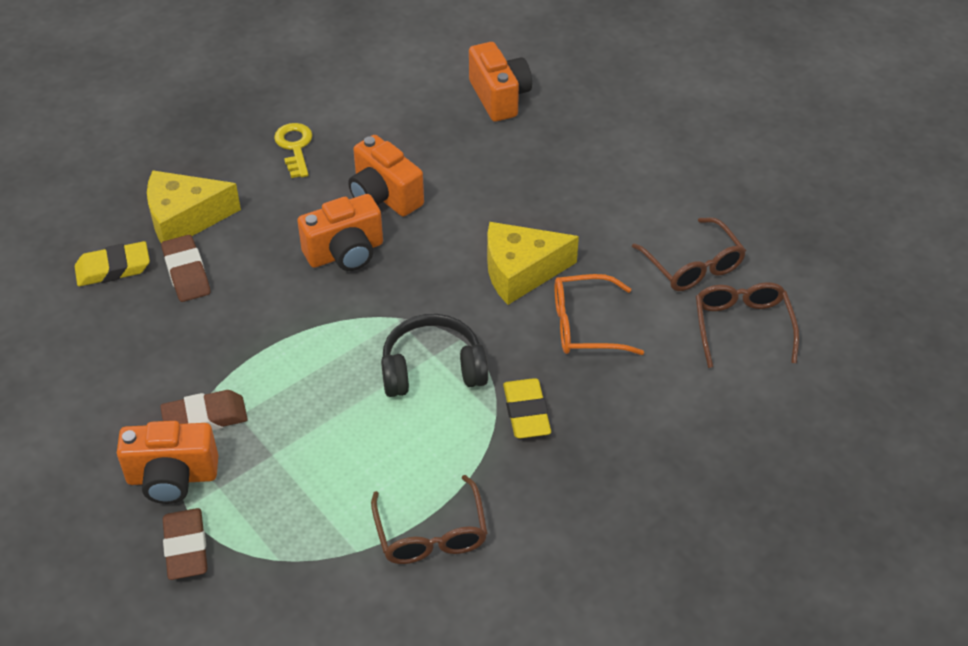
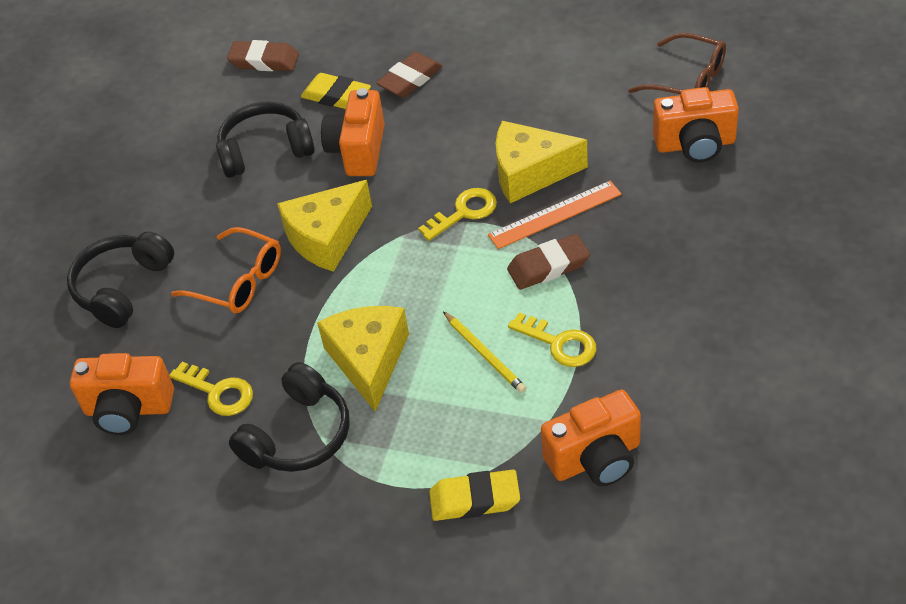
black headphones: [381,314,488,397] = 1 -> [67,232,174,328] [216,102,315,178] [229,362,350,472] = 3
brown glasses: [371,475,488,564] [632,217,746,291] [696,282,799,368] = 3 -> [628,33,726,94] = 1
orange ruler: none = 0 -> [488,181,622,249] = 1
yellow cheese: [147,171,241,243] [487,222,579,305] = 2 -> [277,180,372,272] [317,306,409,412] [496,121,588,203] = 3
yellow key: [274,123,312,178] = 1 -> [169,362,253,416] [418,188,497,241] [508,312,597,367] = 3
yellow pencil: none = 0 -> [443,311,526,393] = 1

